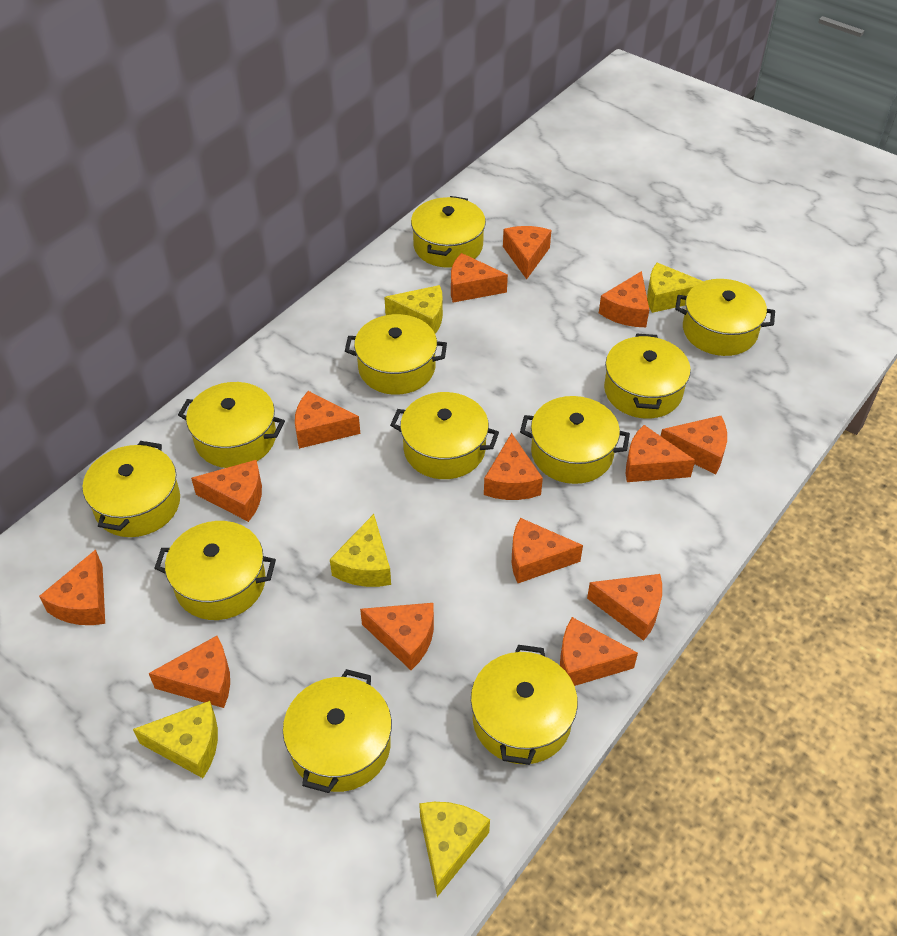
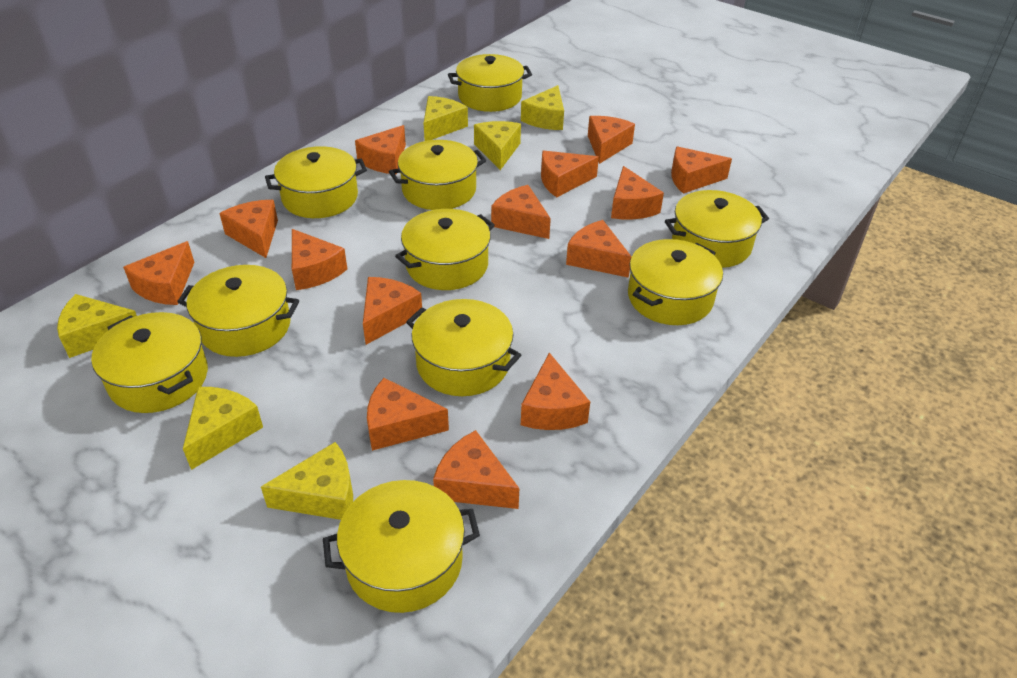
yellow cheese: [133,701,218,778] [330,514,391,587] [384,285,443,334] [419,802,490,897] [647,263,703,313] = 5 -> [57,294,137,358] [183,387,263,470] [261,442,353,520] [424,96,468,141] [474,121,521,170] [521,85,564,130] = 6
yellow pot: [82,441,180,537] [154,521,276,620] [178,382,285,468] [283,669,392,793] [345,314,447,395] [390,392,499,479] [411,196,486,268] [471,645,578,765] [520,396,630,484] [604,334,691,419] [675,279,775,356] = 11 -> [91,312,208,413] [177,265,299,357] [265,146,367,218] [323,480,480,613] [389,140,486,210] [395,209,495,290] [406,299,521,396] [448,54,532,112] [628,239,723,325] [665,190,769,268] = 10

